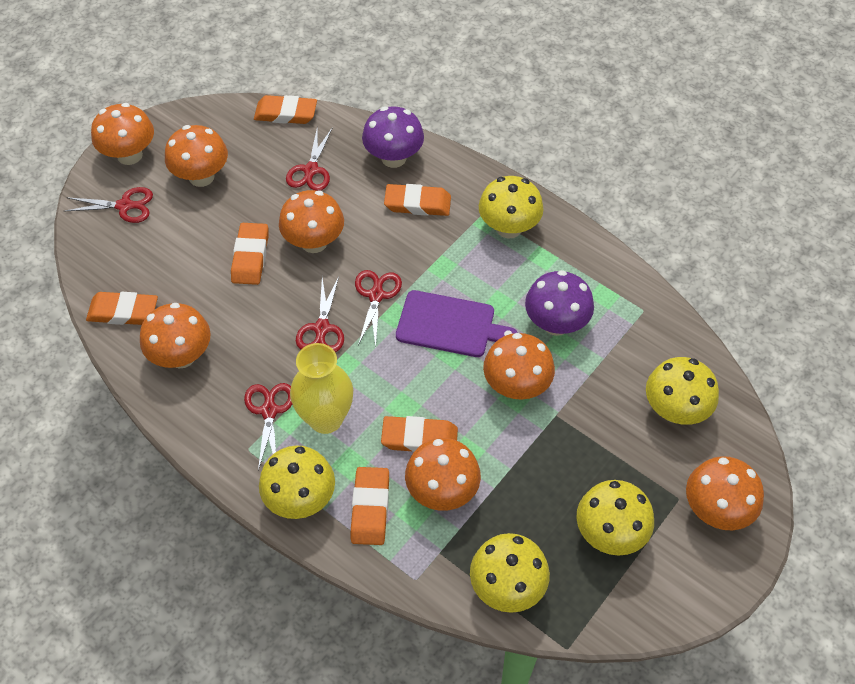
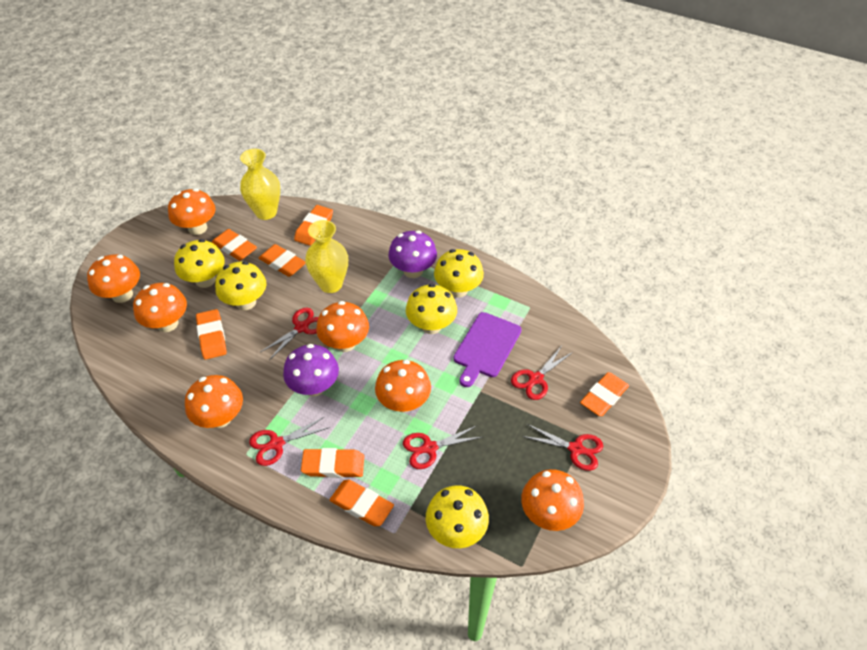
orange eraser: [86,292,158,325] [231,223,268,285] [254,95,317,124] [351,467,389,545] [381,416,458,452] [384,184,451,216] = 6 -> [196,309,227,360] [212,229,257,261] [259,244,306,277] [294,205,333,246] [301,448,364,478] [330,479,394,526] [580,372,629,416] = 7
yellow vase: [290,343,353,434] = 1 -> [240,149,280,220] [305,220,348,293] = 2

